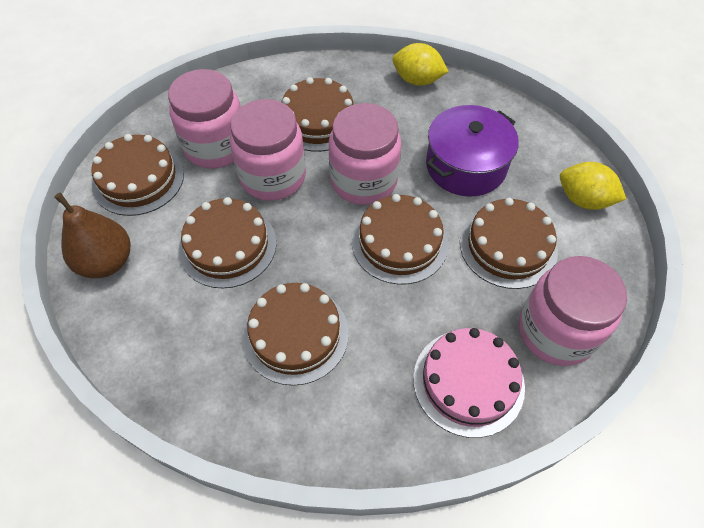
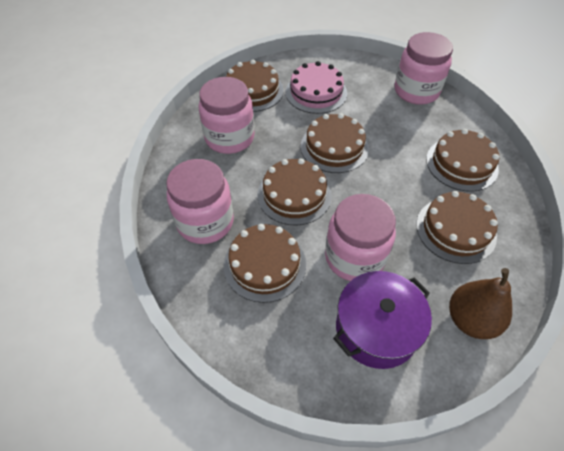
yellow lemon: [392,43,449,86] [560,162,626,210] = 2 -> none = 0

